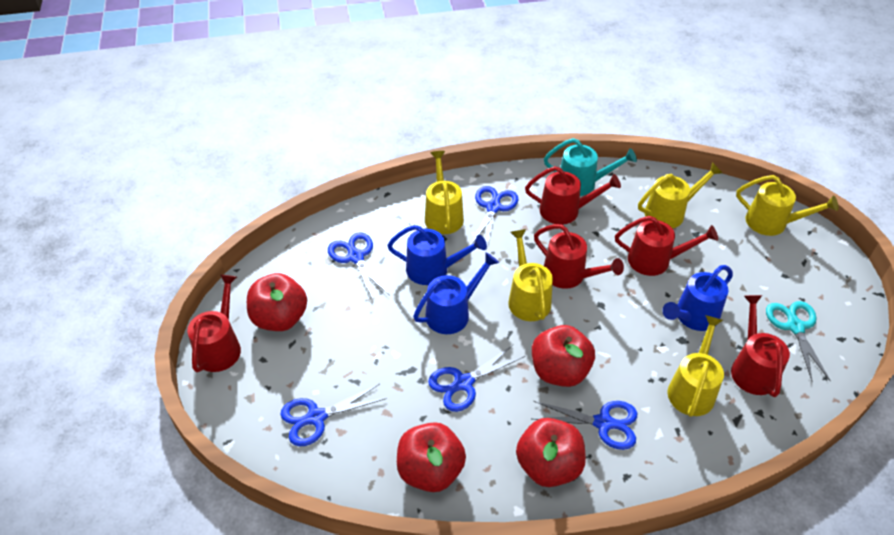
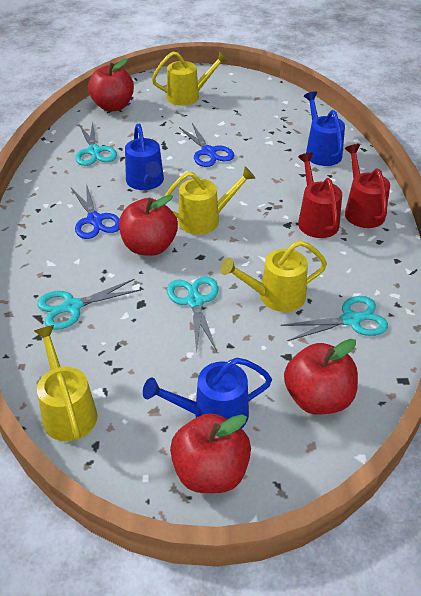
blue scissors: [280,384,387,446] [328,233,389,301] [428,344,525,412] [471,186,519,248] [533,401,637,450] = 5 -> [71,183,120,239] [179,123,235,167] = 2
red watering can: [187,274,241,372] [525,166,621,225] [534,224,624,289] [615,216,718,276] [731,295,790,397] = 5 -> [298,153,342,238] [345,144,390,228] = 2
turquoise scissors: [766,301,831,382] = 1 -> [37,279,141,330] [75,122,117,166] [167,276,219,353] [281,296,388,341] = 4
turquoise watering can: [544,138,637,196] = 1 -> none = 0
yellow watering can: [425,151,464,234] [508,229,553,321] [638,162,722,229] [667,315,724,417] [736,175,838,236] = 5 -> [34,325,97,441] [152,51,228,106] [164,166,256,235] [220,240,327,312] = 4

